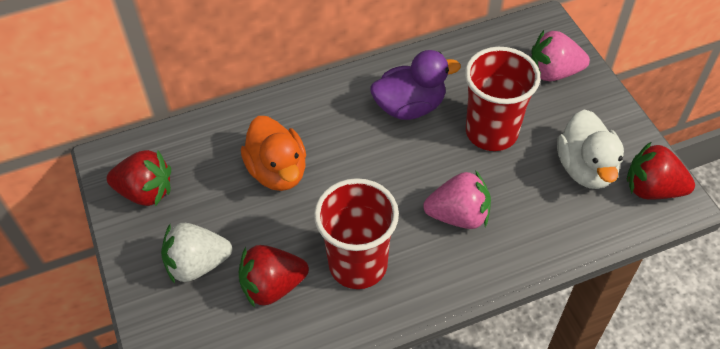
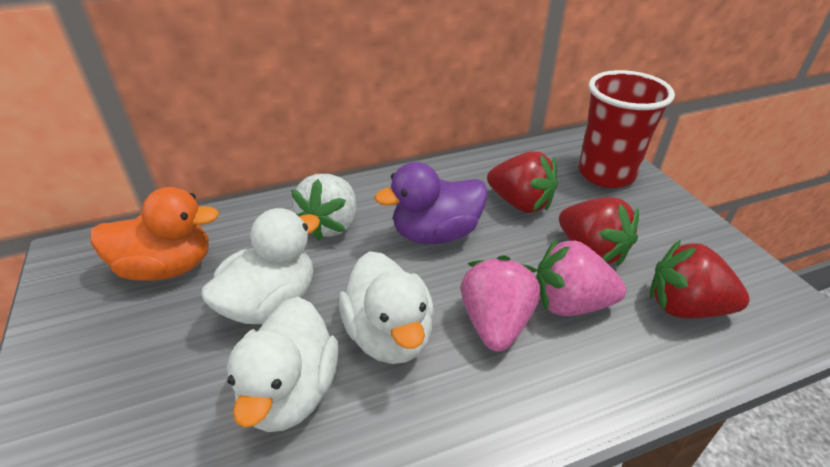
red cup: [314,178,399,289] [465,47,540,151] = 2 -> [579,70,675,188] = 1
white duck: [557,109,624,189] = 1 -> [201,208,320,324] [227,297,339,432] [339,251,434,364] = 3

